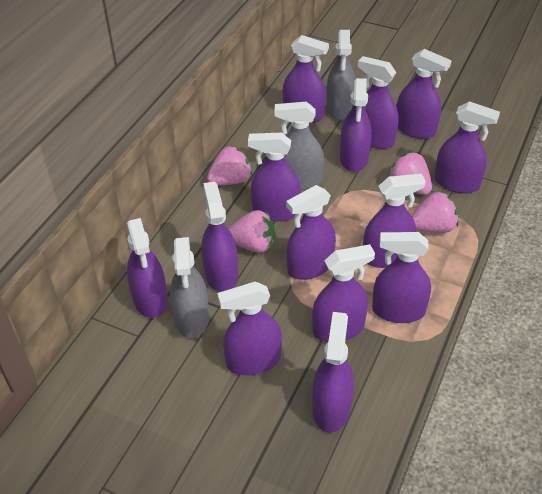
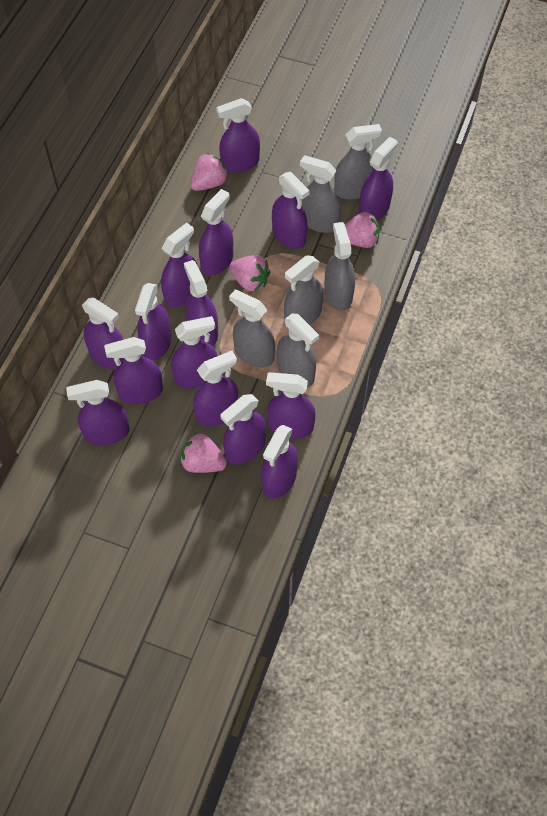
grey spray bottle: [170,237,209,338] [275,102,324,190] [326,30,355,120] = 3 -> [229,290,275,367] [277,313,319,387] [284,256,323,325] [300,155,341,233] [324,222,355,311] [334,124,382,200] = 6
purple spray bottle: [127,218,168,318] [201,181,238,292] [217,282,282,375] [248,133,301,222] [283,35,329,123] [286,185,336,280] [312,244,375,342] [312,312,354,433] [340,78,372,172] [358,56,399,149] [363,174,426,268] [372,232,431,323] [397,49,452,139] [434,101,500,193] = 14 -> [66,380,129,445] [82,297,124,370] [104,337,163,404] [135,283,172,360] [161,222,198,307] [171,316,217,389] [184,260,218,346] [193,351,239,427] [199,189,233,276] [216,98,260,173] [220,394,266,464] [261,425,298,499] [266,372,316,439] [272,172,310,249] [359,137,398,221] = 15

